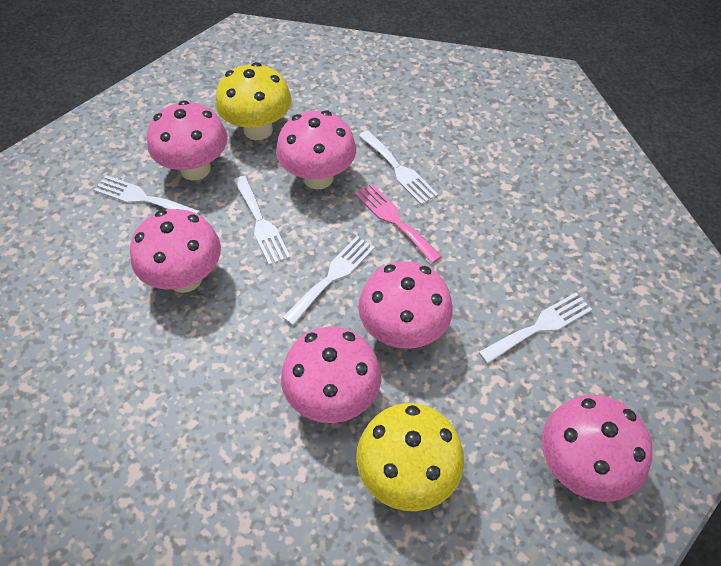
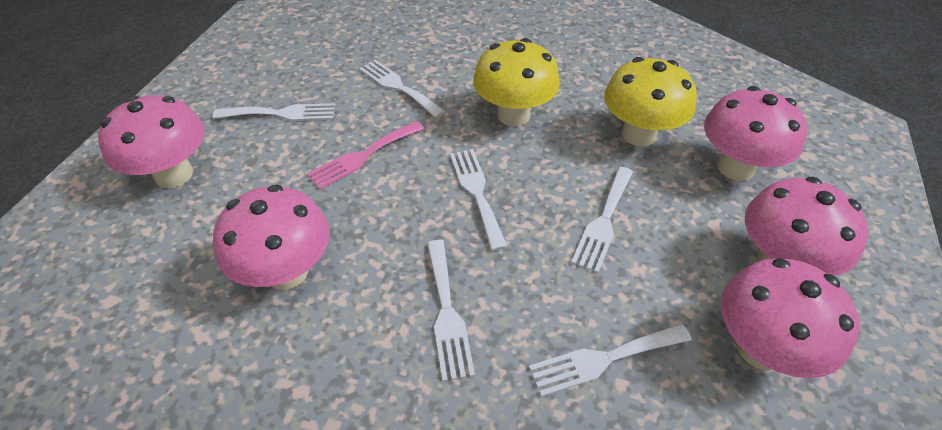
pink mushroom: [130,209,221,293] [147,100,228,181] [276,110,356,189] [281,327,381,423] [358,261,453,349] [542,395,652,502] = 6 -> [98,95,205,188] [213,184,330,290] [704,86,808,181] [721,258,860,378] [745,177,869,276] = 5
white fork: [94,175,200,215] [233,176,291,265] [282,236,375,326] [359,130,438,205] [478,292,592,364] = 5 -> [213,103,335,121] [359,60,445,118] [427,240,475,382] [450,149,507,251] [529,324,692,397] [571,167,633,273] = 6

